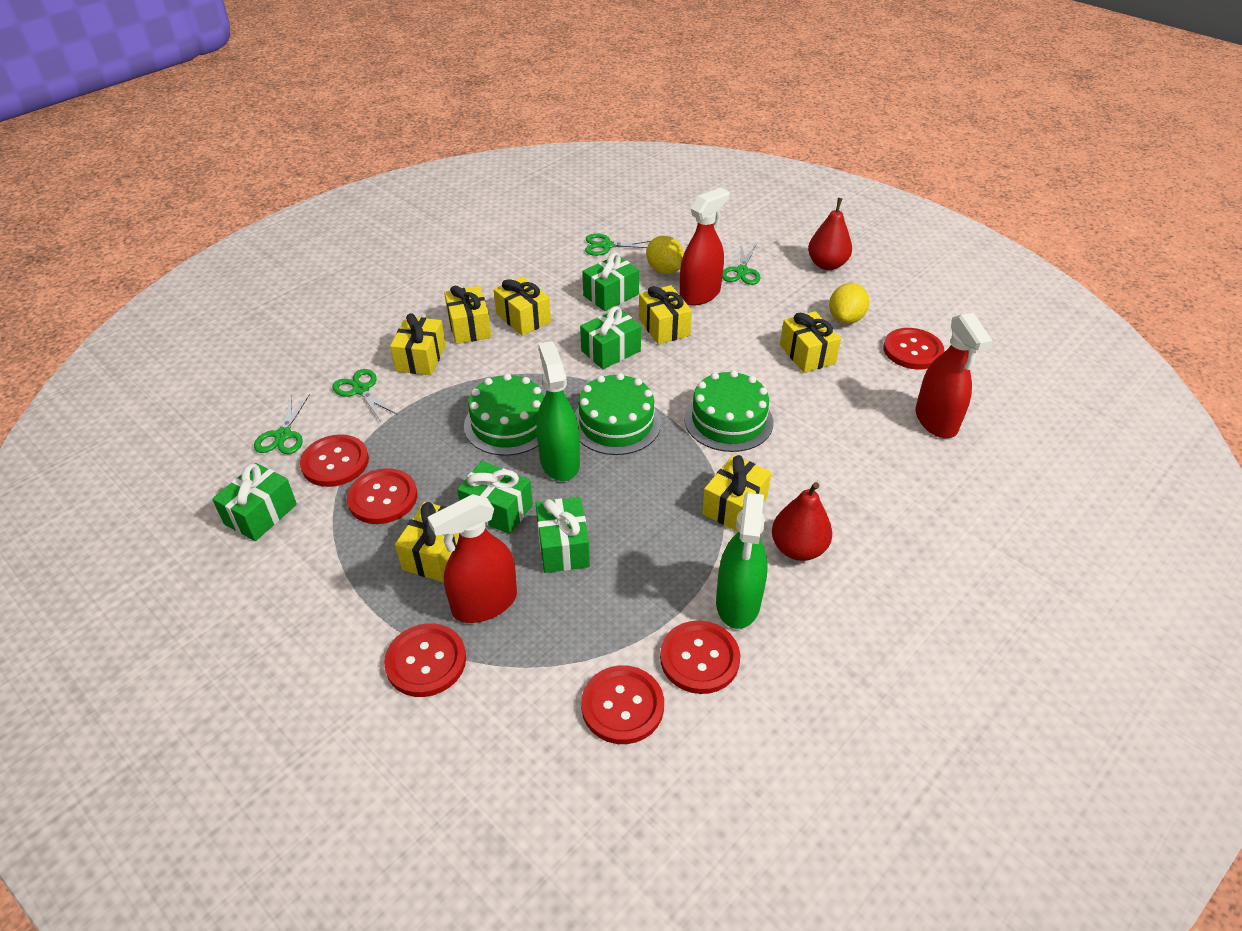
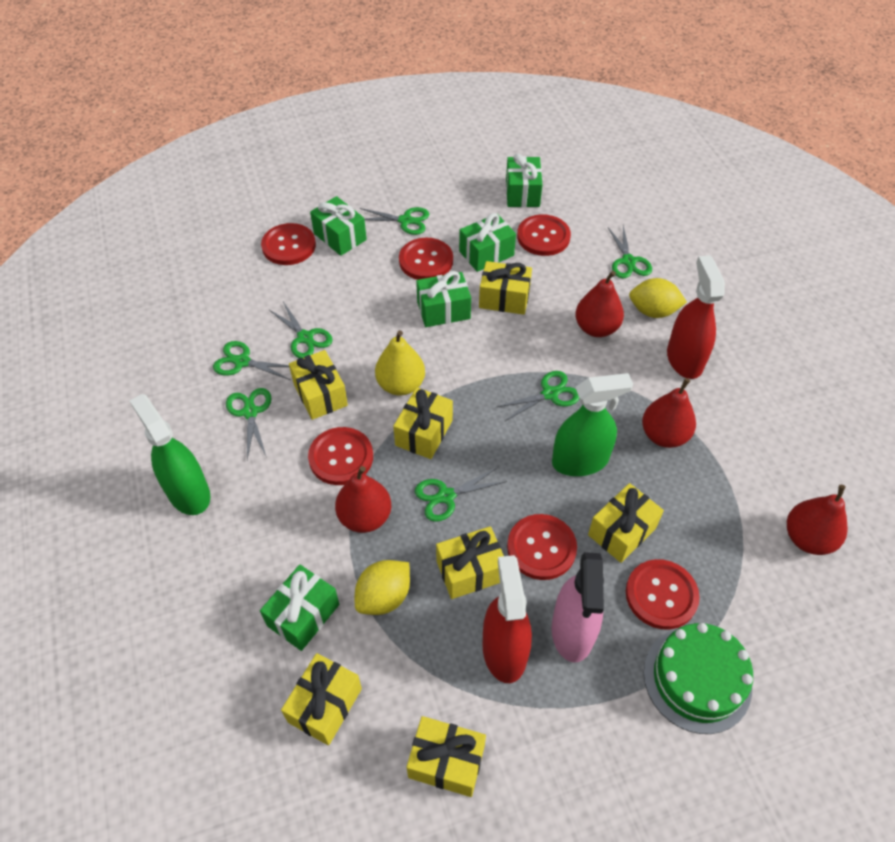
green cake: [464,373,544,456] [575,373,661,455] [684,370,773,452] = 3 -> [644,623,753,734] = 1
green scissors: [254,394,310,454] [332,369,398,421] [585,233,651,256] [722,244,761,285] = 4 -> [213,341,290,380] [226,388,272,460] [269,302,332,358] [360,207,429,235] [415,467,507,522] [497,371,579,421] [608,226,652,278] = 7
pink spray bottle: none = 0 -> [552,552,604,662] = 1
red pear: [772,482,832,561] [808,198,852,270] = 2 -> [335,466,391,533] [575,271,624,337] [642,378,696,448] [787,485,848,555] = 4
red spray bottle: [427,494,517,623] [680,188,729,306] [915,313,993,438] = 3 -> [483,555,532,683] [667,255,725,379] = 2
yellow pear: none = 0 -> [375,330,425,396] = 1

